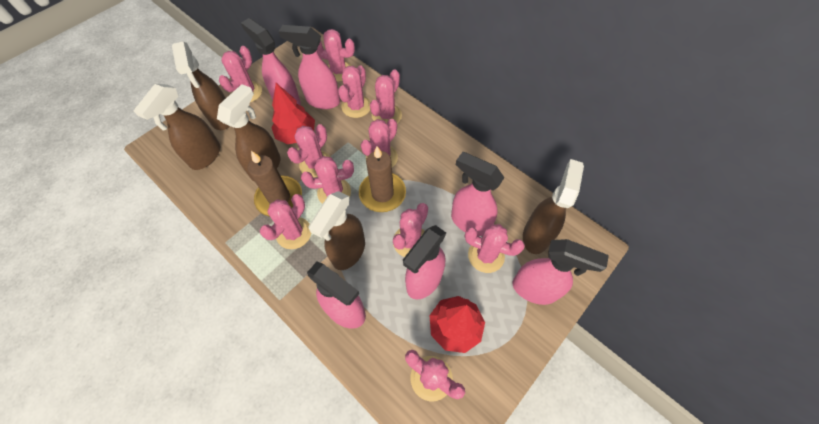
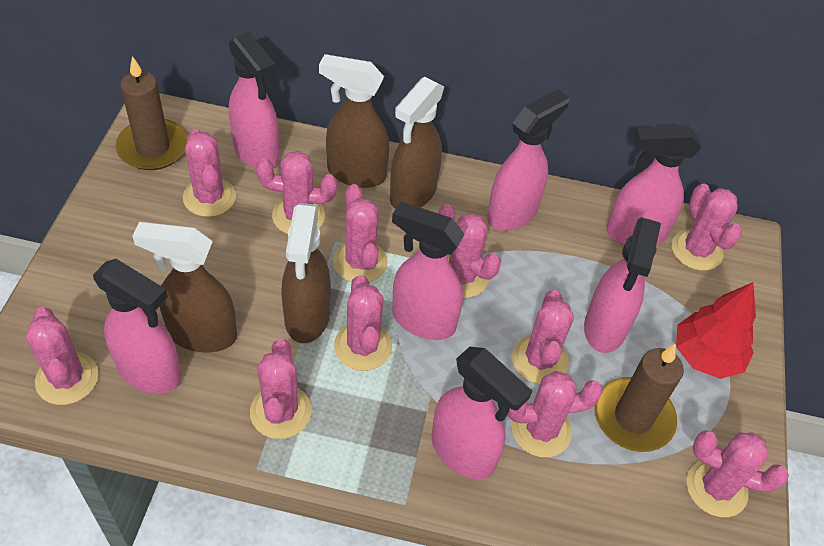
brown spray bottle: [133,84,220,170] [172,41,230,130] [217,84,280,181] [308,191,365,270] [523,159,584,254] = 5 -> [132,222,237,352] [281,203,331,343] [319,54,389,188] [390,77,445,209] = 4
pink spray bottle: [241,18,301,105] [279,25,340,109] [307,262,366,329] [403,225,446,299] [451,152,504,236] [512,239,609,305] = 6 -> [93,259,182,394] [229,32,279,168] [392,202,464,340] [432,347,532,479] [487,89,569,231] [584,217,661,353] [606,125,702,245] = 7
red tree: [271,83,315,144] [429,296,485,353] = 2 -> [676,282,756,379] = 1

